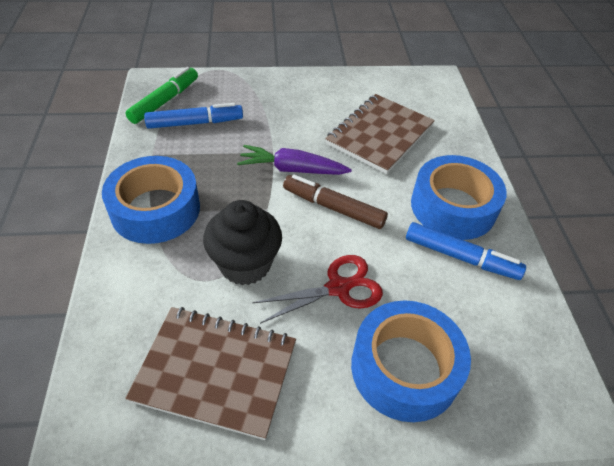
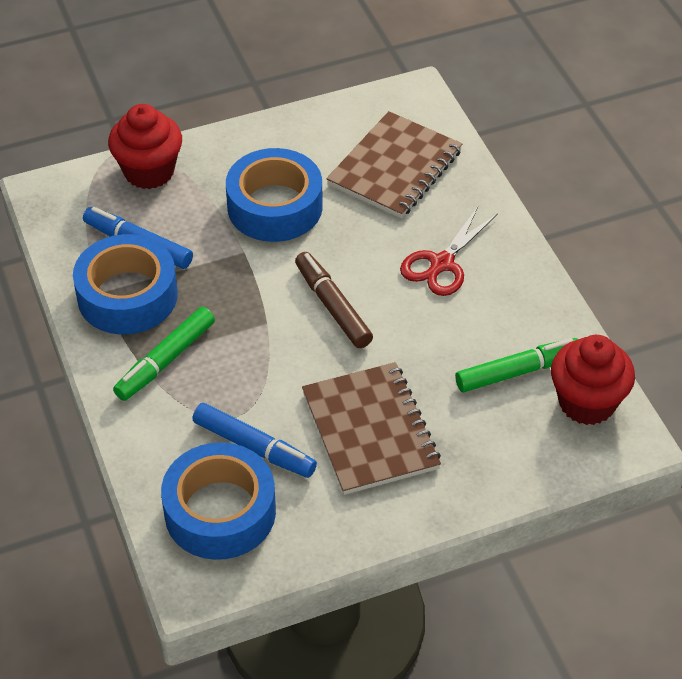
black cupcake: [203,200,282,285] = 1 -> none = 0
green marker: [125,67,198,124] = 1 -> [113,307,215,401] [455,338,578,392] = 2
purple carrot: [237,145,352,175] = 1 -> none = 0
red cupcake: none = 0 -> [108,104,182,189] [551,335,635,425] = 2

